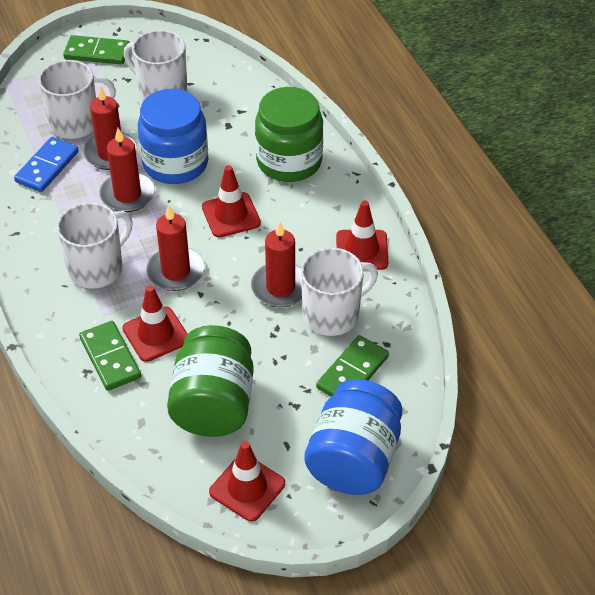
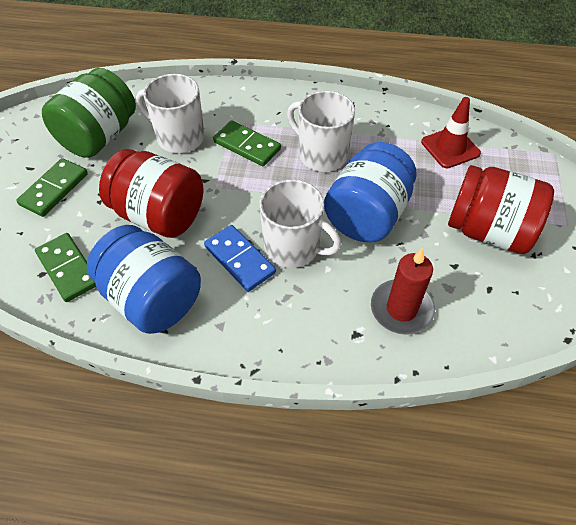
green jar: [167,325,254,437] [255,87,323,182] = 2 -> [42,68,136,158] = 1
red candle: [83,85,137,170] [99,128,155,212] [146,205,205,291] [251,221,302,307] = 4 -> [371,248,435,335] = 1
red jar: none = 0 -> [99,149,203,238] [448,165,554,254] = 2
red traffic cone: [122,285,188,362] [202,165,261,237] [209,441,285,522] [336,200,388,270] = 4 -> [421,97,481,169] = 1
white mug: [38,60,116,139] [57,202,133,288] [124,30,187,101] [301,248,378,336] = 4 -> [136,74,204,153] [259,179,341,268] [287,91,355,172] = 3

